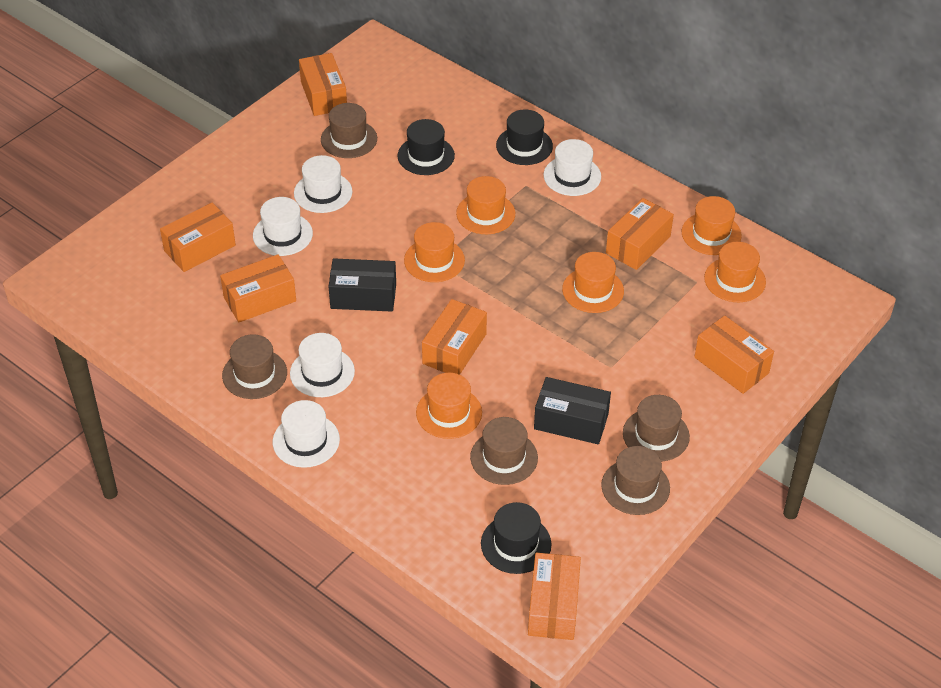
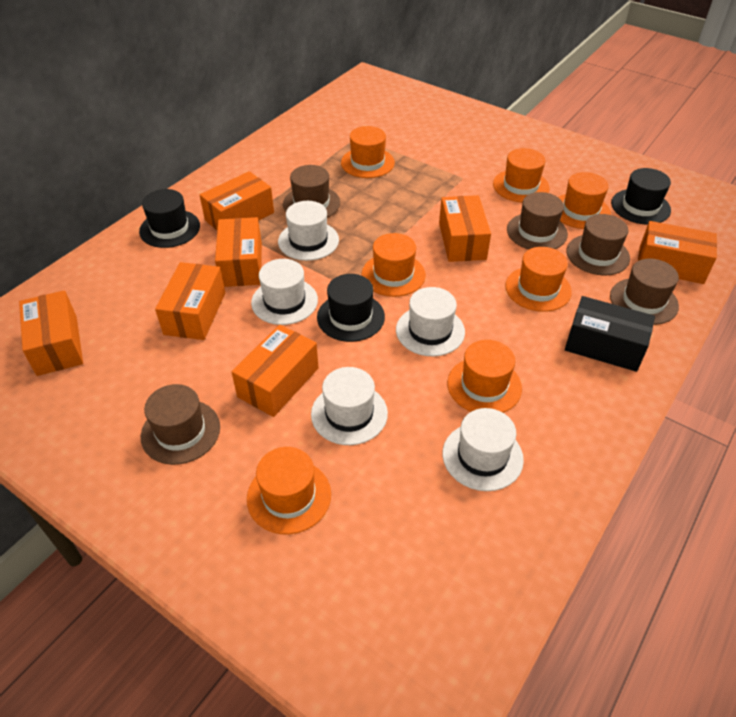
black box: [328,258,396,312] [534,377,611,444] = 2 -> [565,296,655,372] = 1
orange hat: [404,222,465,282] [416,373,482,439] [456,176,515,234] [562,252,624,313] [682,196,742,255] [704,242,766,302] = 6 -> [247,447,331,534] [341,126,395,178] [362,233,426,297] [447,340,522,413] [493,148,550,203] [505,247,572,312] [558,172,611,229] = 7

